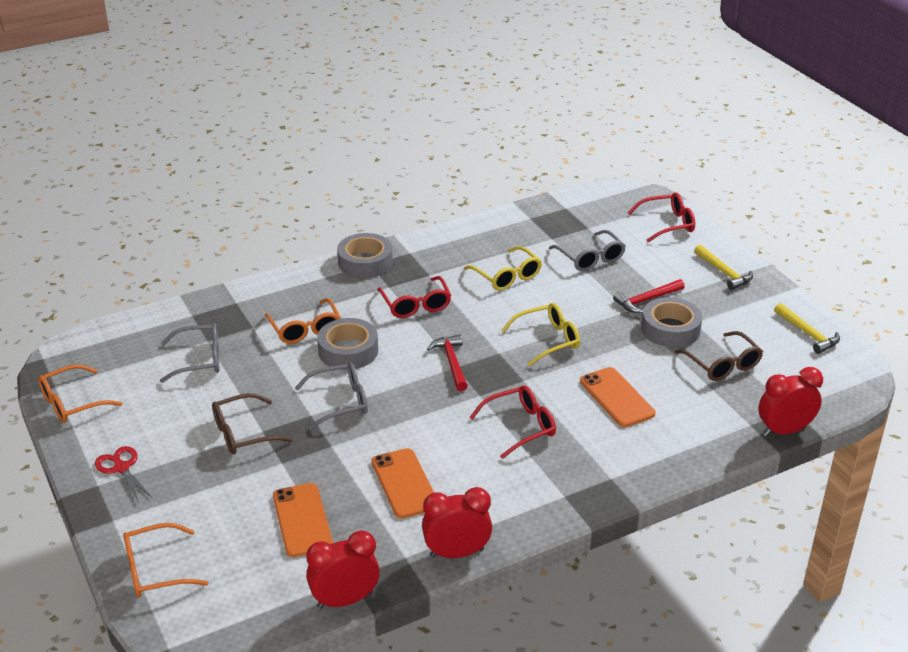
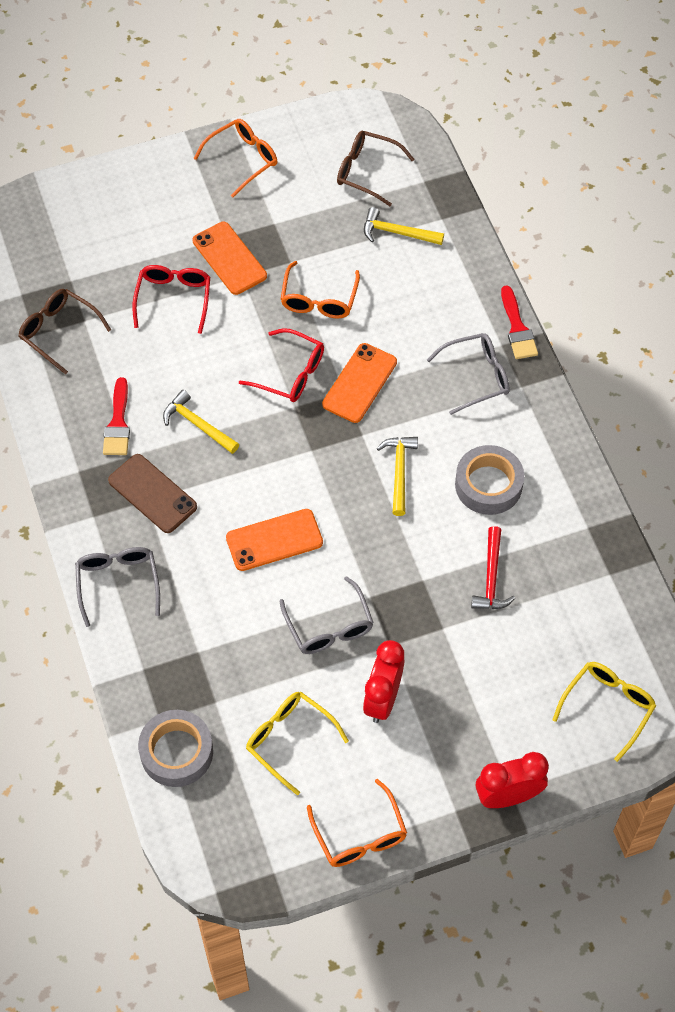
brown phone: none = 0 -> [108,454,197,533] = 1
grey tape: [317,318,378,370] [337,233,393,278] [641,297,702,348] = 3 -> [138,710,213,787] [455,445,524,515] = 2
red brush: none = 0 -> [103,377,130,455] [501,285,538,359] = 2
red clock: [306,530,380,609] [422,487,492,558] [758,367,823,437] = 3 -> [363,640,404,723] [476,752,549,808] = 2
red glasses: [377,276,451,318] [469,385,556,459] [628,192,695,242] = 3 -> [132,265,210,334] [239,328,324,402] = 2
red hammer: [427,334,468,391] [613,279,685,313] = 2 -> [471,526,515,609] = 1
red scissors: [95,446,153,502] = 1 -> none = 0
yellow hammer: [694,245,753,290] [774,303,840,354] = 2 -> [163,390,239,454] [364,207,444,245] [377,437,418,516] = 3

